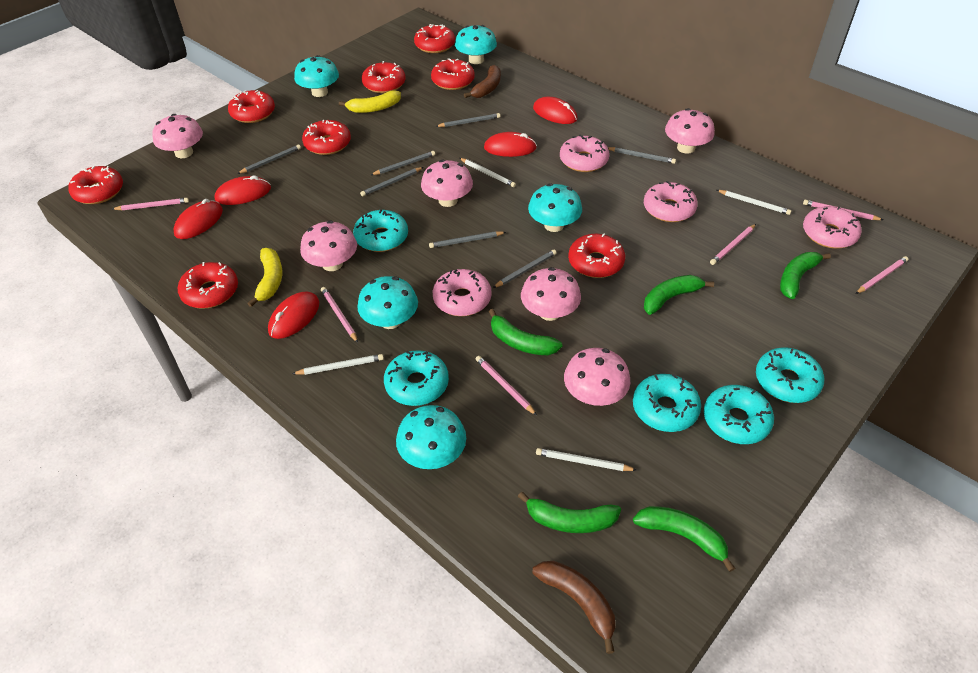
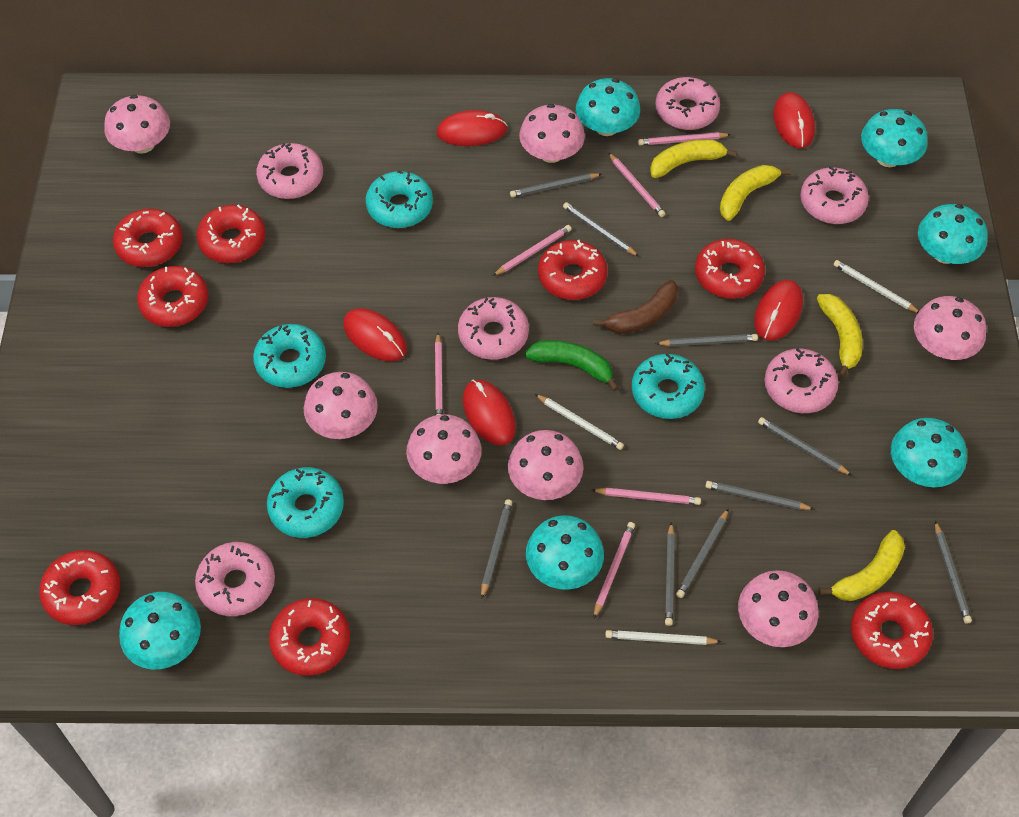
brown banana: [464,65,501,98] [532,561,615,654] = 2 -> [593,280,678,334] = 1
green banana: [489,309,562,355] [518,491,621,533] [633,506,735,572] [644,275,714,315] [780,252,831,299] = 5 -> [525,340,619,391] = 1
grey pencil: [237,144,301,174] [360,167,423,196] [371,151,435,175] [429,231,506,248] [435,113,500,127] [493,250,557,288] [608,147,676,164] = 7 -> [481,499,512,599] [510,173,602,197] [563,202,639,257] [656,334,758,347] [665,522,675,626] [676,508,729,598] [705,481,814,510] [758,417,852,476] [935,521,972,624] = 9
pink donut: [433,269,491,316] [560,135,609,172] [644,181,698,222] [803,206,862,249] = 4 -> [195,542,275,616] [256,143,323,199] [458,297,529,360] [655,77,720,130] [765,348,838,413] [800,166,869,224] = 6
pink mushroom: [152,114,203,158] [300,220,357,271] [421,160,473,207] [521,267,581,321] [564,348,630,406] [665,108,715,154] = 6 -> [104,95,170,154] [304,372,378,439] [406,414,482,484] [508,430,584,500] [519,104,585,163] [738,570,818,647] [914,296,986,360] = 7
turquoise donut: [353,209,408,252] [384,350,449,406] [633,374,701,432] [704,385,774,444] [756,347,824,403] = 5 -> [253,324,326,388] [267,467,344,538] [366,170,433,228] [632,353,705,419] = 4
turquoise mushroom: [294,55,339,97] [357,276,418,329] [396,405,466,469] [455,25,497,64] [528,183,582,232] = 5 -> [119,592,201,669] [526,515,604,590] [576,78,640,136] [861,109,927,167] [891,418,967,487] [918,204,988,264] = 6
white pencil: [292,354,384,375] [460,158,516,187] [536,448,636,471] [717,190,792,215] = 4 -> [535,394,624,450] [605,630,721,645] [834,260,919,313] = 3
yellow banana: [247,248,282,307] [339,90,401,113] = 2 -> [650,139,737,178] [720,165,791,221] [817,294,863,378] [819,530,905,601] = 4

